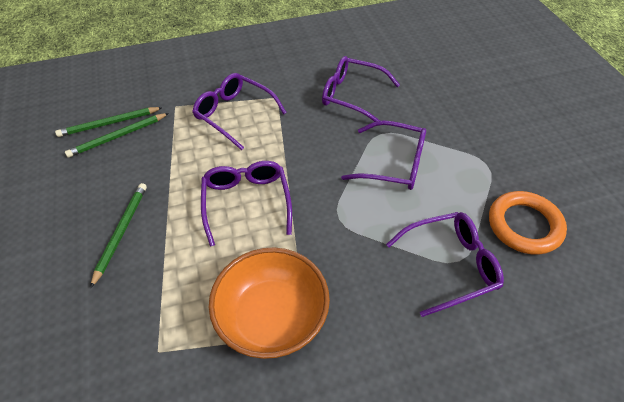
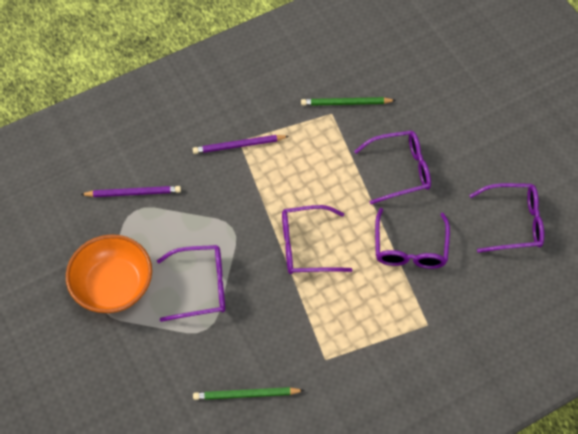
green pencil: [55,107,163,137] [65,113,169,158] [90,183,147,289] = 3 -> [193,387,305,400] [301,97,396,106] = 2
orange ring: [489,191,567,255] = 1 -> none = 0
purple pencil: none = 0 -> [80,186,181,197] [193,135,289,154] = 2

